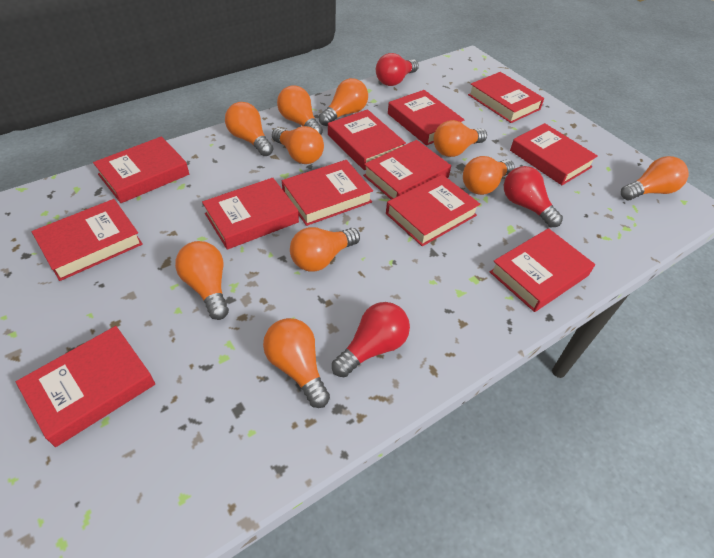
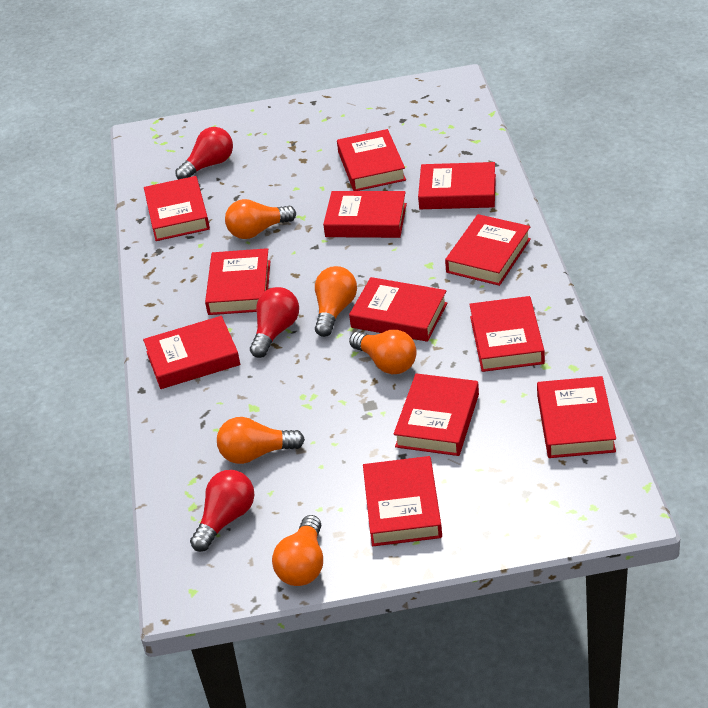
orange light bulb: [175,241,229,320] [225,102,273,156] [263,318,330,408] [272,126,324,164] [277,85,323,134] [290,227,360,272] [319,78,368,126] [433,120,487,157] [463,156,515,195] [621,156,689,200] = 10 -> [217,417,305,464] [225,199,296,239] [272,515,323,586] [315,266,357,337] [349,330,417,374] = 5

